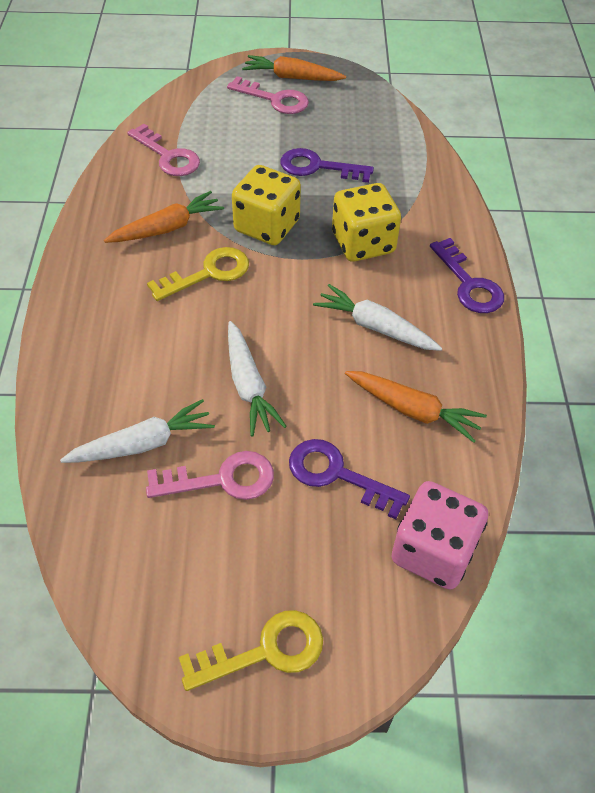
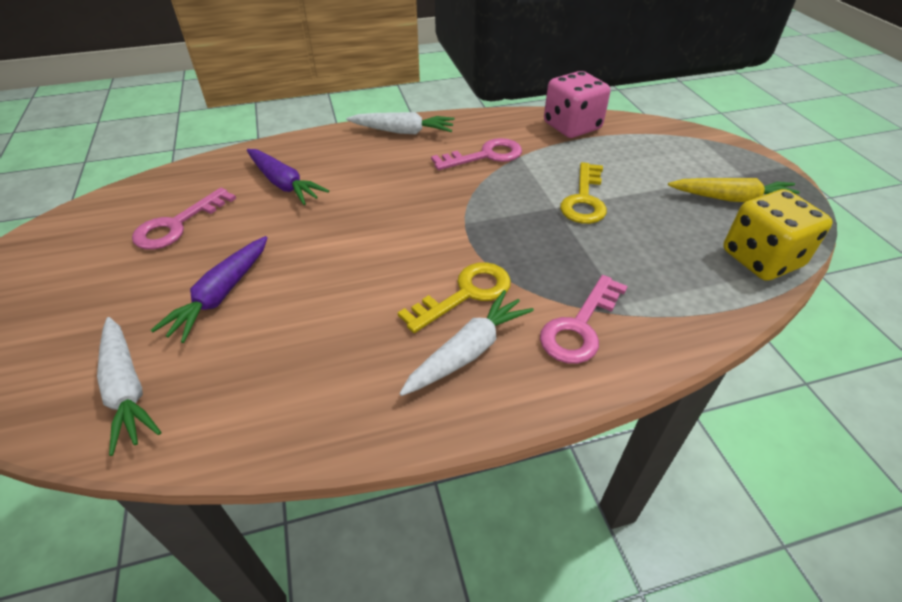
orange carrot: [104,191,224,243] [242,55,346,81] [345,371,487,443] = 3 -> none = 0
purple carrot: none = 0 -> [151,236,268,343] [247,149,329,205] = 2
purple key: [281,148,374,183] [289,439,410,519] [430,238,504,313] = 3 -> none = 0
yellow carrot: none = 0 -> [668,178,800,202] = 1
yellow dice: [232,165,301,245] [332,183,401,262] = 2 -> [723,189,833,281] = 1

